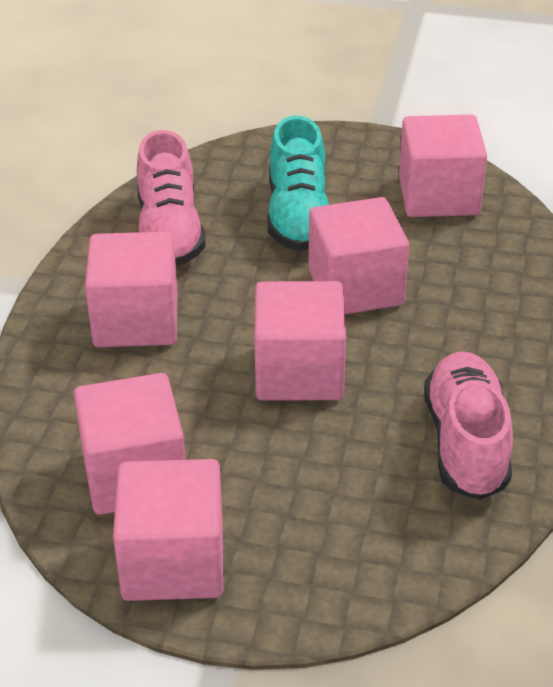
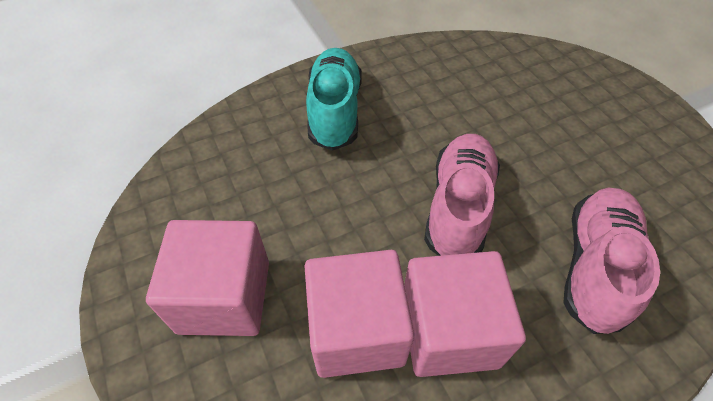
pink cube: [74,373,185,515] [85,232,178,347] [113,459,223,601] [254,281,346,401] [308,197,409,314] [399,115,487,217] = 6 -> [146,220,269,336] [304,250,414,378] [404,251,526,377] = 3

